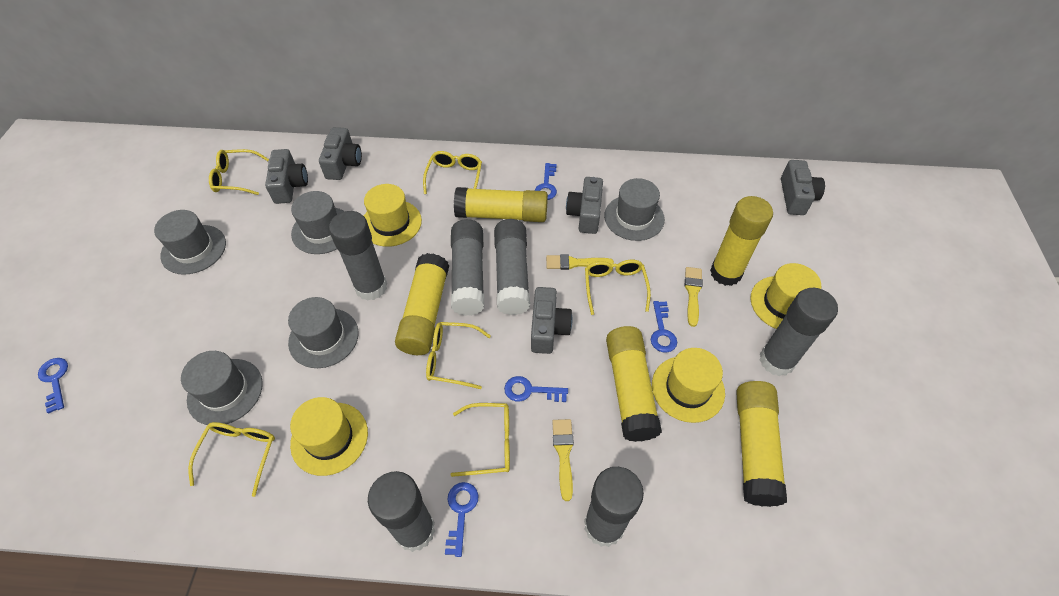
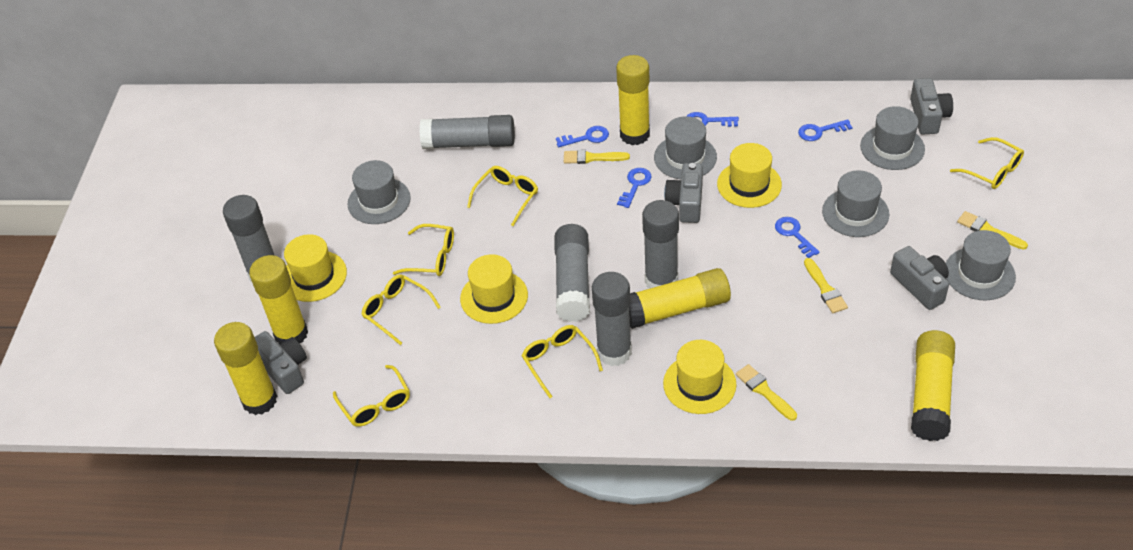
grey camera: [265,149,308,204] [319,127,362,180] [531,287,572,354] [566,177,603,234] [781,160,825,215] = 5 -> [255,331,307,394] [664,163,703,223] [890,246,949,310] [910,78,953,134] = 4
grey glue stick: [329,211,387,301] [368,471,435,552] [451,219,484,316] [494,219,530,315] [584,467,644,547] [759,288,838,376] = 6 -> [223,195,275,282] [420,115,515,149] [554,224,590,322] [592,272,632,366] [642,200,679,288] = 5
yellow brush: [546,254,614,270] [552,419,574,501] [685,267,703,327] = 3 -> [564,150,630,164] [736,364,797,421] [804,258,848,313] [957,211,1028,250] = 4

